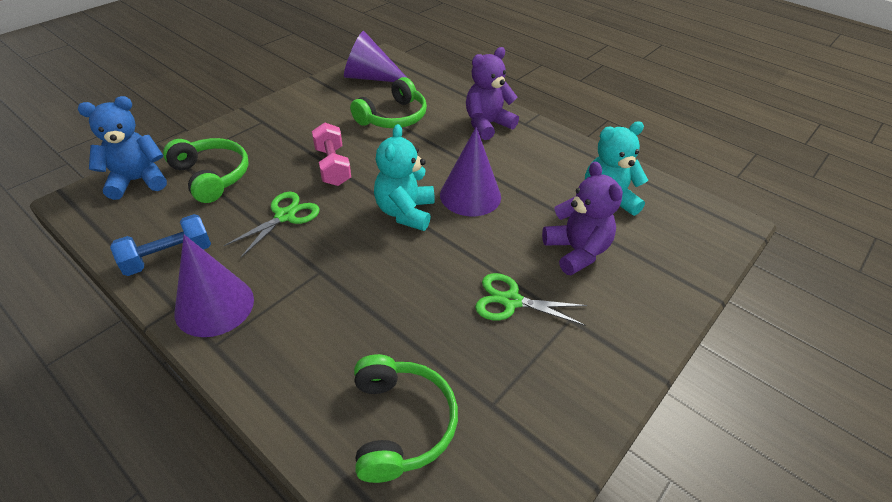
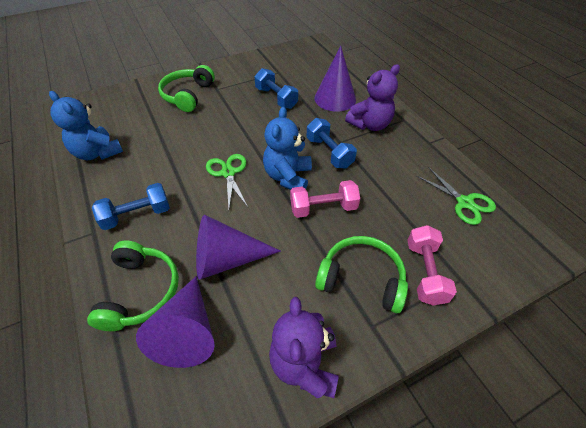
blue dumbbell: [110,214,211,276] = 1 -> [92,183,170,230] [254,68,298,109] [306,118,357,168] = 3
blue teddy bear: [78,96,167,200] = 1 -> [49,91,123,160] [263,107,312,190] = 2
pink dumbbell: [312,123,351,186] = 1 -> [290,180,360,218] [407,225,457,306] = 2
turquoise teddy bear: [374,124,435,231] [585,121,648,216] = 2 -> none = 0

